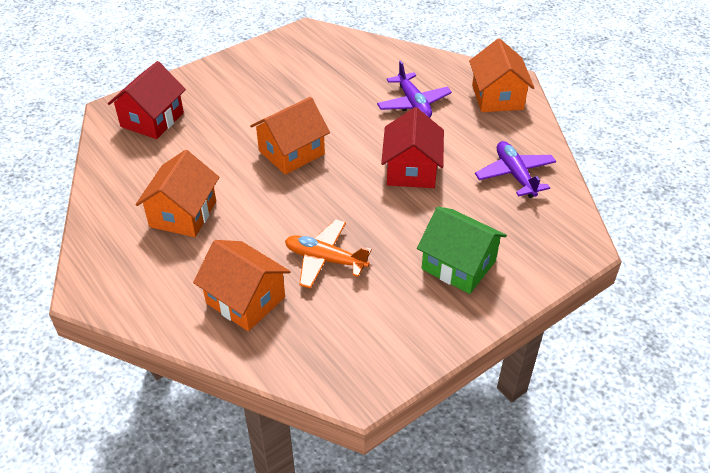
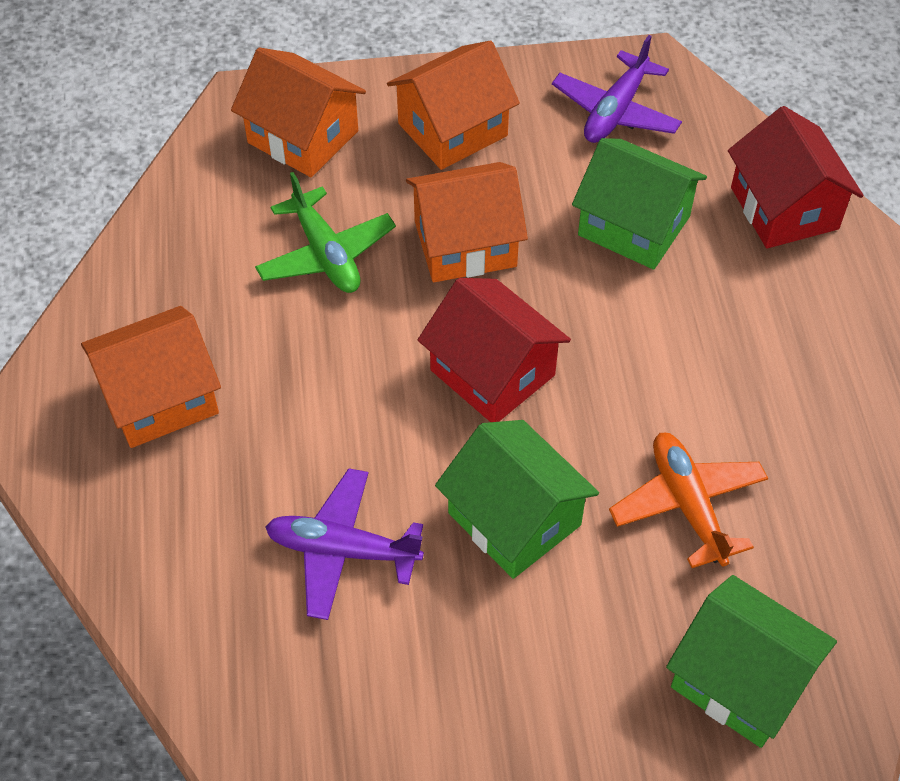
green house: [417,207,507,294] = 1 -> [435,420,599,579] [572,138,707,270] [666,575,837,748] = 3
green plane: none = 0 -> [255,172,396,293] = 1

